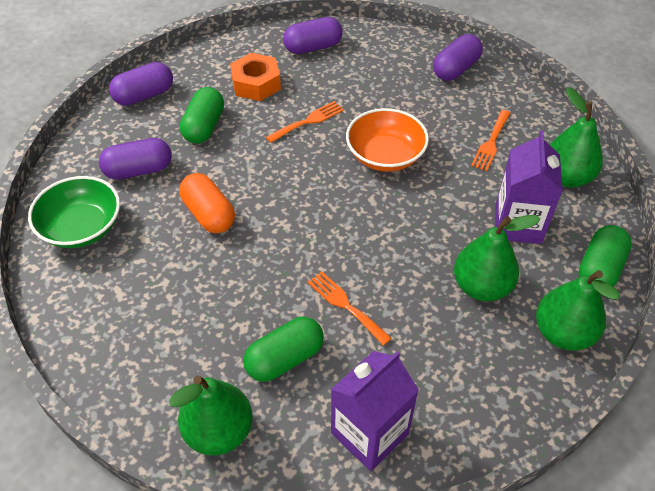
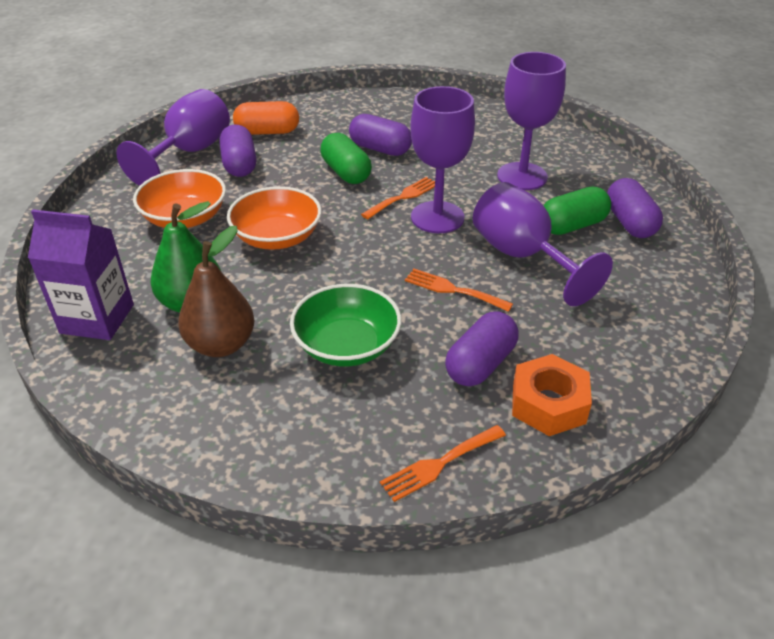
brown pear: none = 0 -> [178,226,255,357] = 1
green capsule: [180,87,224,144] [243,317,324,382] [578,225,632,287] = 3 -> [320,133,372,184] [543,187,611,235] = 2
green pear: [169,375,253,456] [454,215,541,301] [536,270,620,351] [549,87,603,188] = 4 -> [150,201,221,313] = 1
orange bowl: [346,108,429,172] = 1 -> [133,169,226,228] [227,186,321,250] = 2
purple carton: [331,351,419,471] [495,131,563,244] = 2 -> [28,209,134,340] = 1
purple goblet: none = 0 -> [116,89,230,186] [410,86,475,233] [473,182,613,306] [497,52,566,190] = 4

